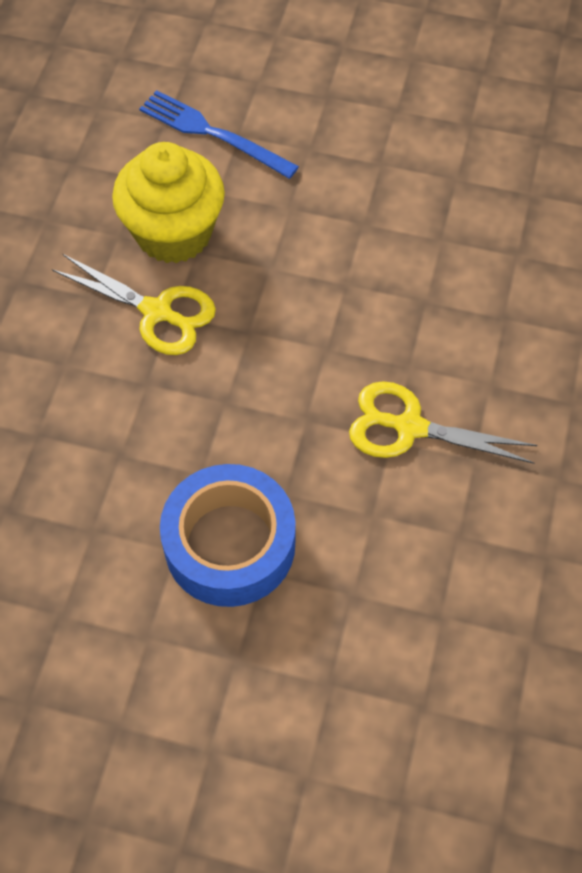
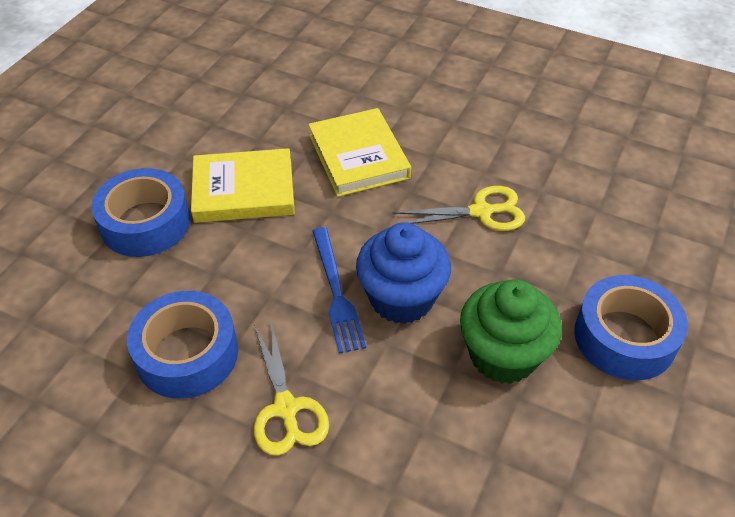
blue cupcake: none = 0 -> [356,222,451,324] = 1
blue tape: [160,464,296,607] = 1 -> [91,168,190,257] [127,291,238,399] [574,275,688,381] = 3
green cupcake: none = 0 -> [460,279,562,384] = 1
yellow book: none = 0 -> [191,148,295,223] [308,108,411,197] = 2
yellow cupcake: [112,142,225,263] = 1 -> none = 0

